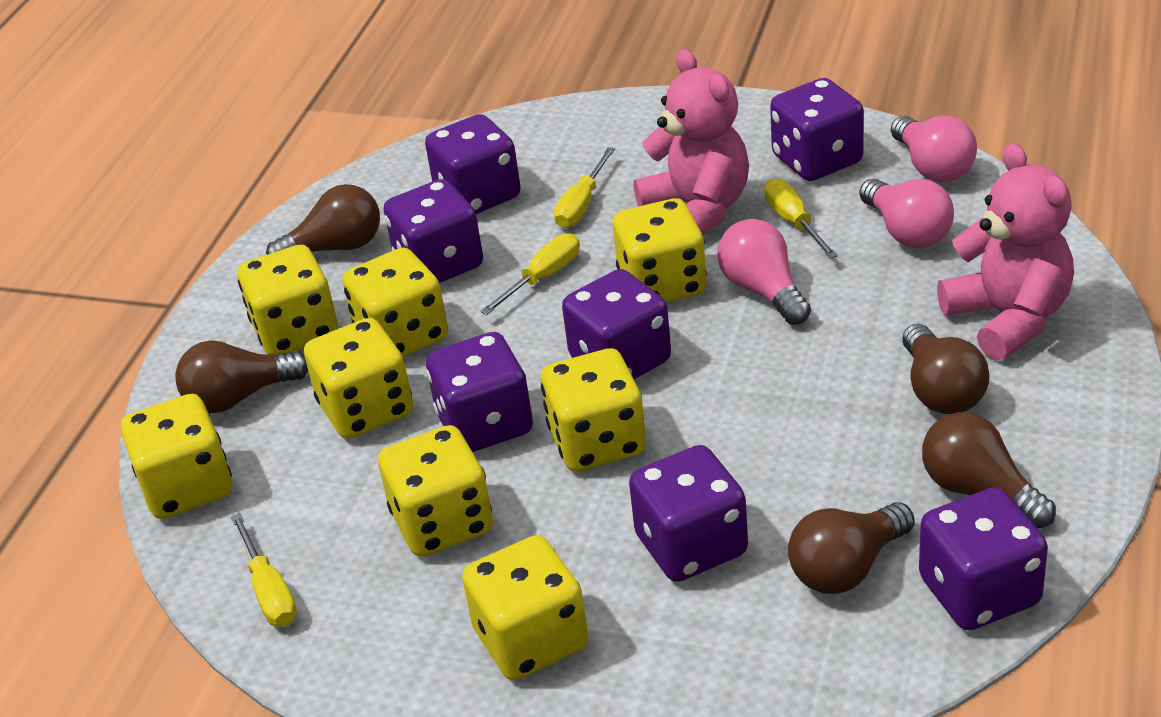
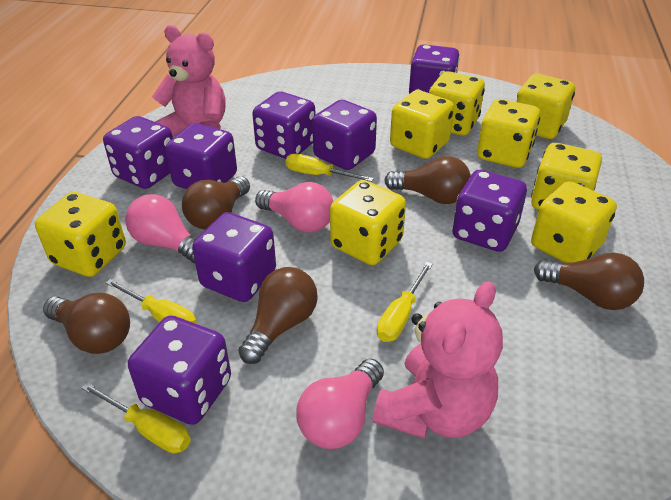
purple dice: [384,179,483,283] [425,114,521,214] [426,332,533,452] [562,269,671,379] [629,445,748,582] [770,78,864,181] [919,487,1048,630] = 7 -> [103,116,173,189] [128,315,231,425] [165,123,237,189] [192,212,276,302] [252,91,315,159] [312,100,377,170] [409,45,460,94] [453,170,527,252] = 8

